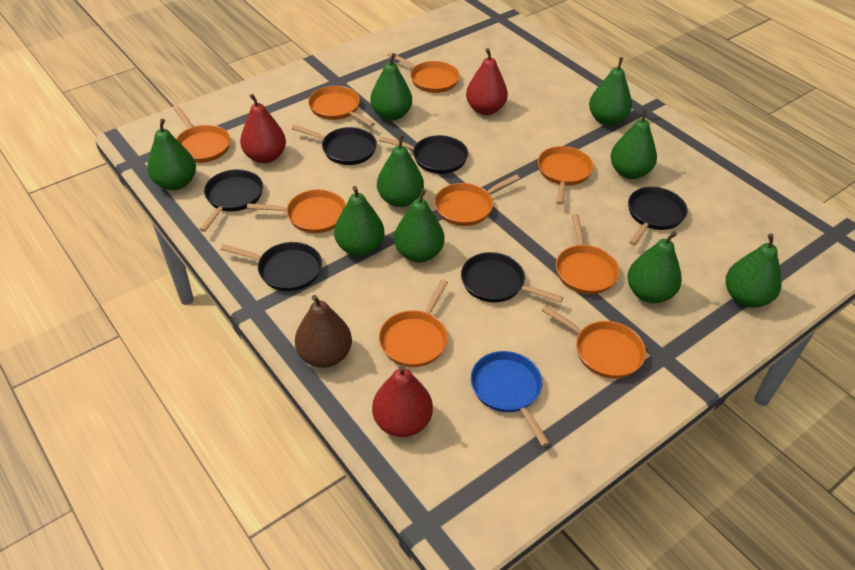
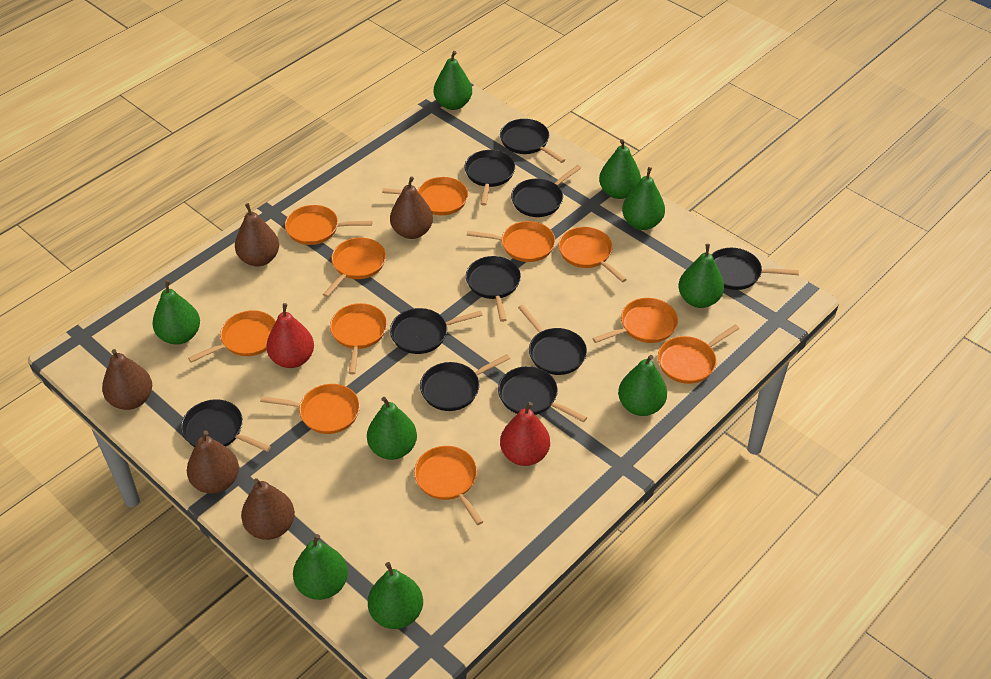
black pan: [199,169,263,232] [221,242,322,291] [291,125,377,165] [379,135,468,174] [461,252,563,303] [628,187,688,245] = 6 -> [181,399,271,452] [390,308,483,354] [420,354,510,411] [465,150,515,206] [466,256,521,322] [498,366,587,422] [500,119,565,163] [511,165,581,217] [518,305,587,375] [711,248,799,290] = 10
blue pan: [471,351,549,447] = 1 -> none = 0
brown pear: [295,295,352,368] = 1 -> [102,349,152,410] [187,430,239,494] [235,203,279,266] [241,478,295,540] [390,176,433,239] = 5
orange pan: [174,106,230,163] [247,189,346,233] [308,86,375,127] [379,280,448,367] [388,52,460,93] [434,175,520,226] [538,146,594,205] [541,306,646,379] [556,214,619,294] = 9 -> [188,310,276,362] [260,384,360,434] [285,205,372,245] [323,238,386,297] [330,303,387,374] [382,177,468,215] [414,446,483,525] [467,221,555,262] [558,227,627,282] [592,298,678,343] [658,324,739,384] = 11
red pear: [240,94,286,163] [372,365,433,437] [466,48,508,115] = 3 -> [266,303,314,368] [500,402,550,466] = 2

